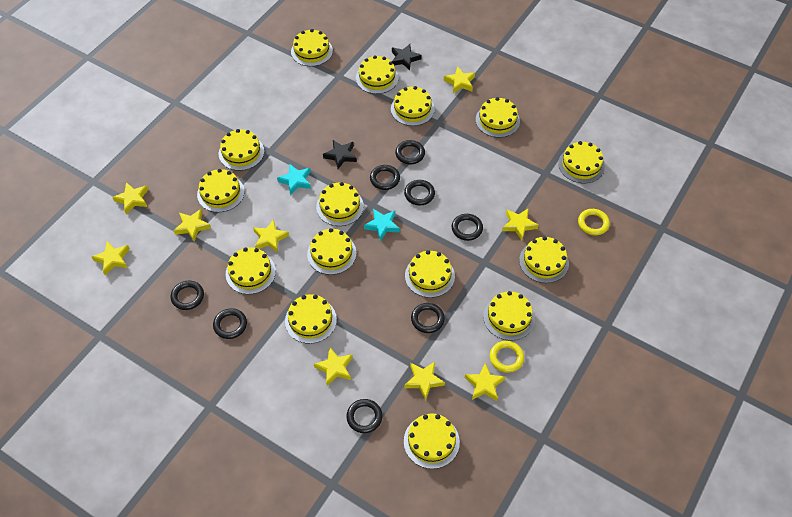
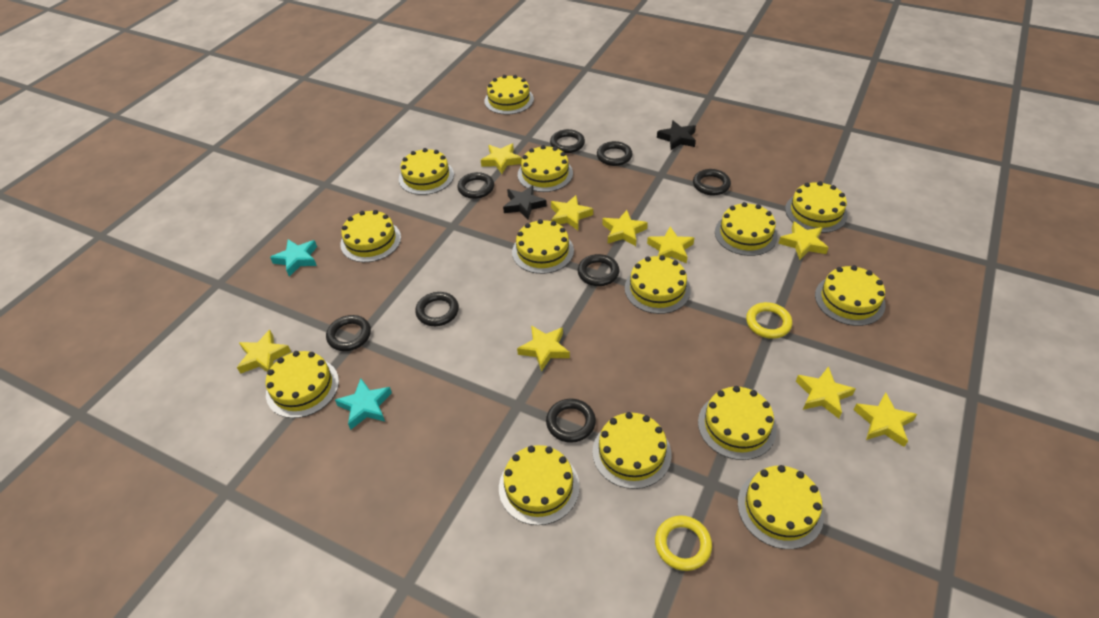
yellow cake: [197,169,244,212] [219,129,264,171] [226,247,276,294] [285,294,337,344] [291,29,333,66] [307,228,356,275] [316,182,364,226] [356,55,399,94] [391,86,435,126] [404,413,460,469] [405,250,455,298] [476,97,520,138] [483,291,535,341] [519,236,569,283] [558,141,605,183] = 15 -> [266,351,339,418] [340,210,401,262] [399,148,454,195] [484,75,534,115] [499,445,580,525] [512,219,574,274] [518,145,573,192] [593,412,671,489] [625,255,691,314] [698,386,777,460] [715,202,778,256] [738,465,824,549] [785,181,848,233] [815,265,886,326] = 14

